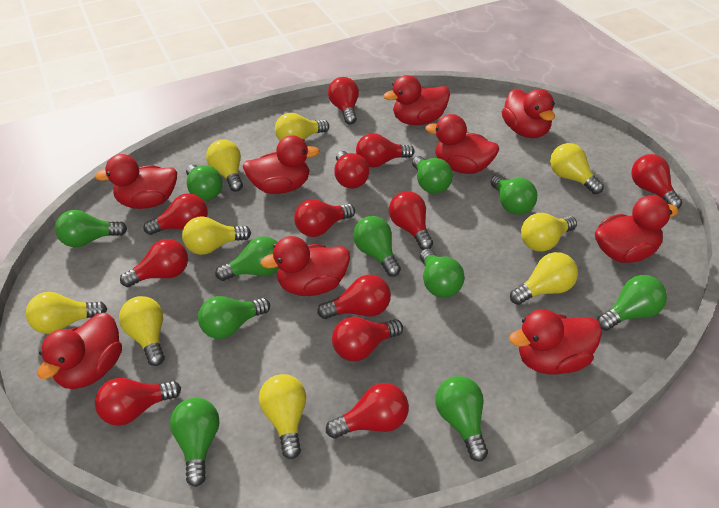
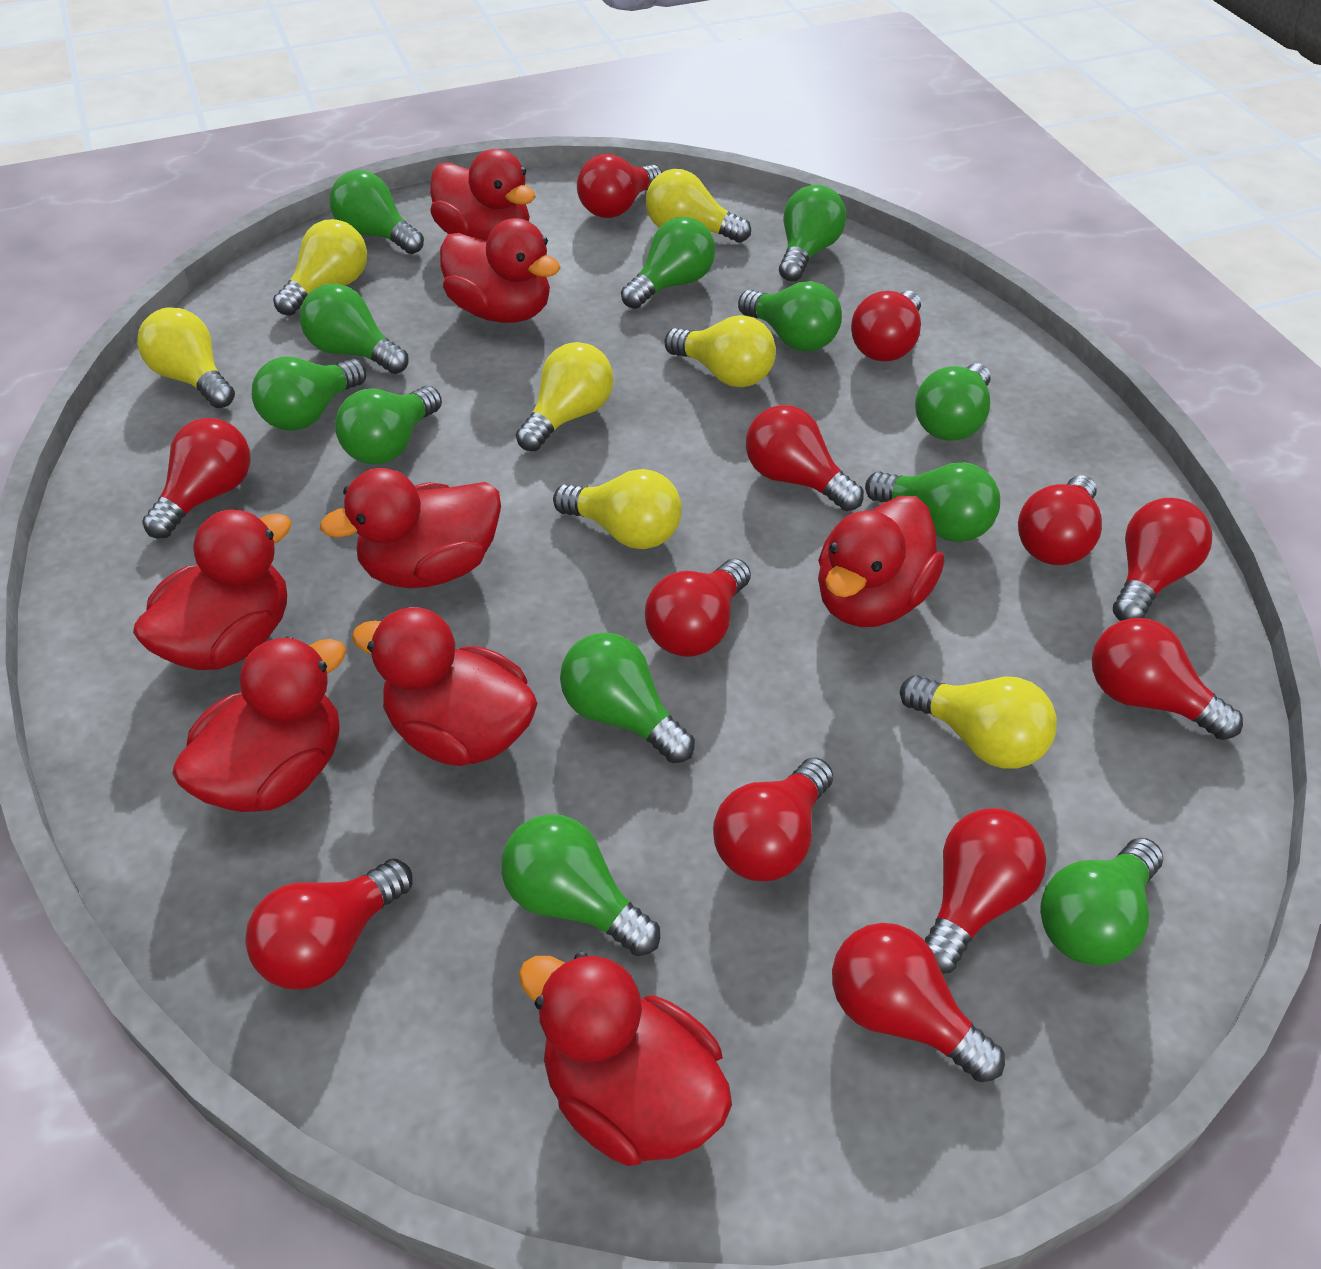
green light bulb: [55,210,127,247] [170,398,219,487] [186,165,223,201] [198,296,270,339] [215,236,279,281] [353,216,401,277] [412,156,453,194] [420,249,465,298] [435,376,488,461] [491,175,537,215] [597,275,667,331] = 11 -> [252,357,366,431] [300,284,408,374] [329,170,424,254] [335,386,442,464] [501,814,660,956] [560,632,695,763] [621,217,715,309] [738,281,842,352] [779,185,846,282] [865,462,1000,542] [915,363,991,441] [1040,838,1163,965] = 12
red duck: [37,312,122,389] [94,154,177,209] [243,135,320,194] [260,236,350,296] [383,75,450,125] [425,114,499,174] [502,89,555,138] [509,309,602,375] [595,195,679,263] = 9 -> [133,510,292,670] [172,636,346,812] [320,468,501,588] [352,607,537,766] [430,149,536,241] [440,218,561,323] [519,952,732,1166] [818,496,945,627] = 8
yellow light bulb: [26,292,107,334] [119,296,165,366] [182,216,251,255] [206,139,243,192] [259,374,306,459] [275,113,329,141] [510,252,578,305] [521,213,577,252] [550,143,604,194] = 9 -> [137,307,235,408] [273,219,367,316] [516,342,613,451] [553,469,682,549] [646,169,751,243] [664,315,776,387] [900,675,1057,769] = 7

